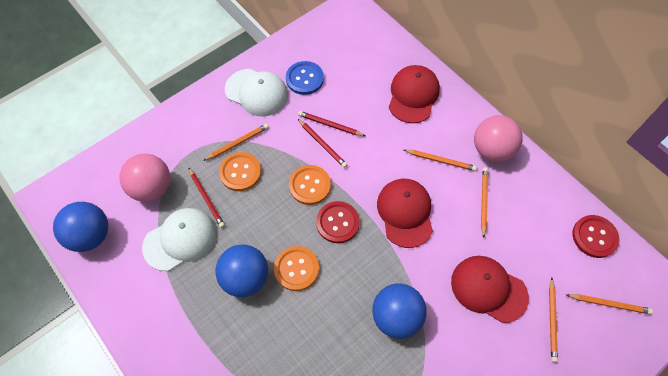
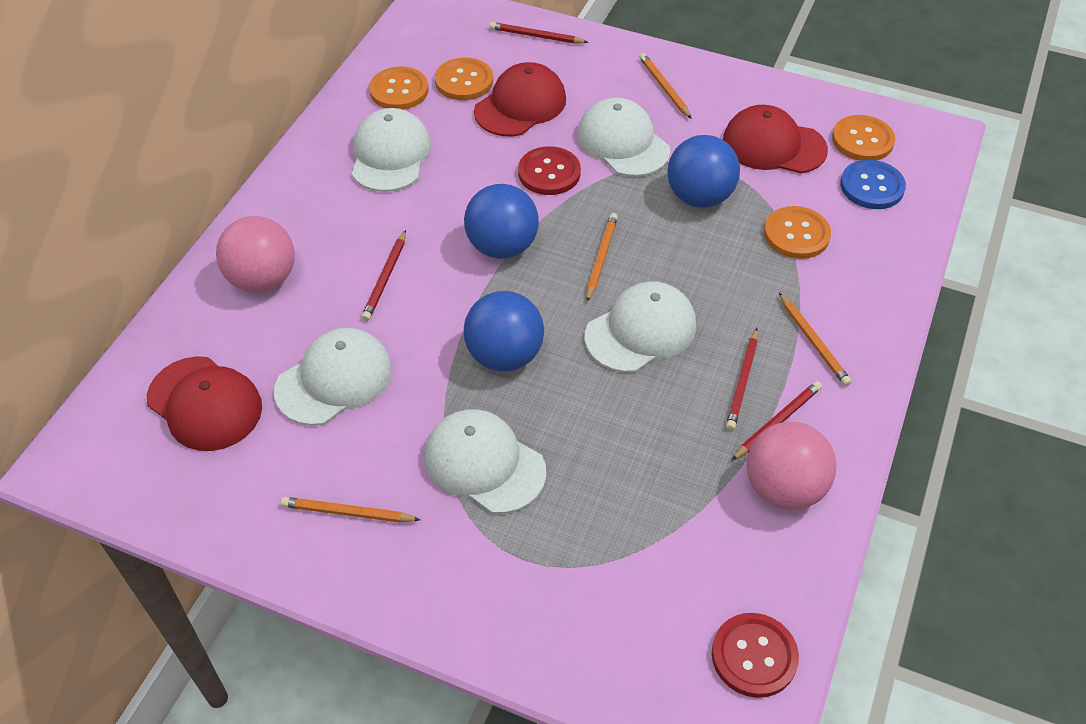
orange button: [219,152,261,191] [274,246,319,291] [289,165,331,205] = 3 -> [369,67,428,110] [435,58,493,100] [764,206,831,259] [832,115,895,161] = 4
orange pencil: [203,124,269,161] [404,150,477,171] [481,167,488,238] [549,278,558,363] [567,294,653,314] = 5 -> [281,497,420,523] [586,213,618,302] [639,53,692,119] [779,293,852,386] = 4
red pencil: [188,167,225,228] [298,111,365,136] [298,119,347,168] = 3 -> [362,230,406,321] [490,22,588,44] [726,328,758,431] [731,381,822,461] = 4
white cap: [142,208,217,271] [225,69,288,117] = 2 -> [274,328,392,426] [352,108,431,192] [424,409,546,514] [577,98,670,177] [585,281,696,372] = 5

